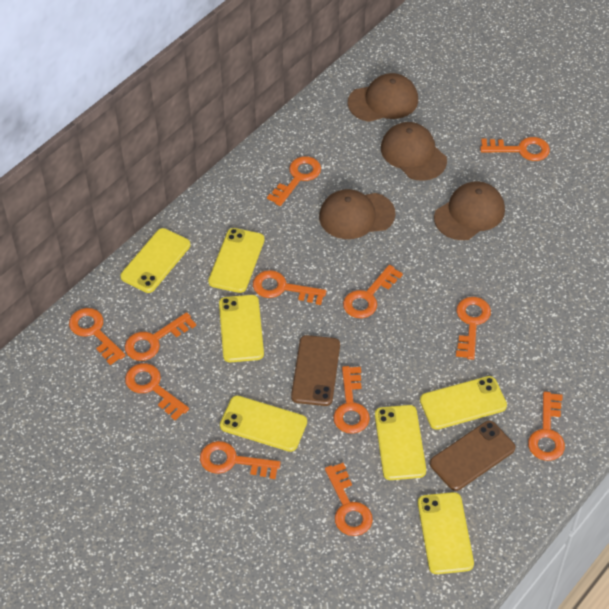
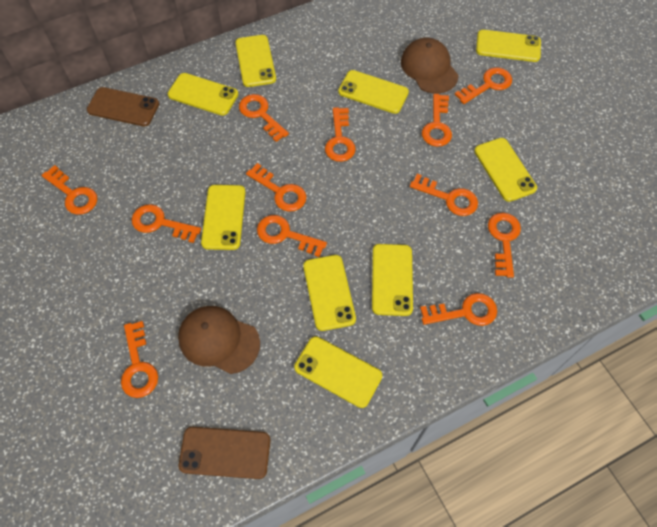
brown cap: [319,189,396,239] [348,73,418,122] [381,122,447,181] [434,181,505,240] = 4 -> [178,306,260,374] [401,38,459,94] = 2
yellow phone: [120,228,190,293] [208,228,265,293] [219,295,264,362] [220,396,307,452] [375,405,426,480] [418,492,474,574] [420,376,507,430] = 7 -> [168,73,239,116] [201,185,245,250] [235,35,276,87] [294,336,382,408] [303,255,356,331] [338,70,409,114] [372,244,413,316] [474,138,537,202] [476,30,541,62] = 9

